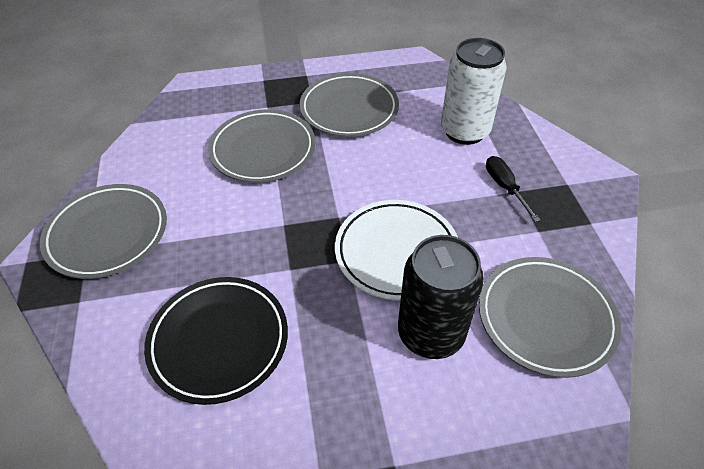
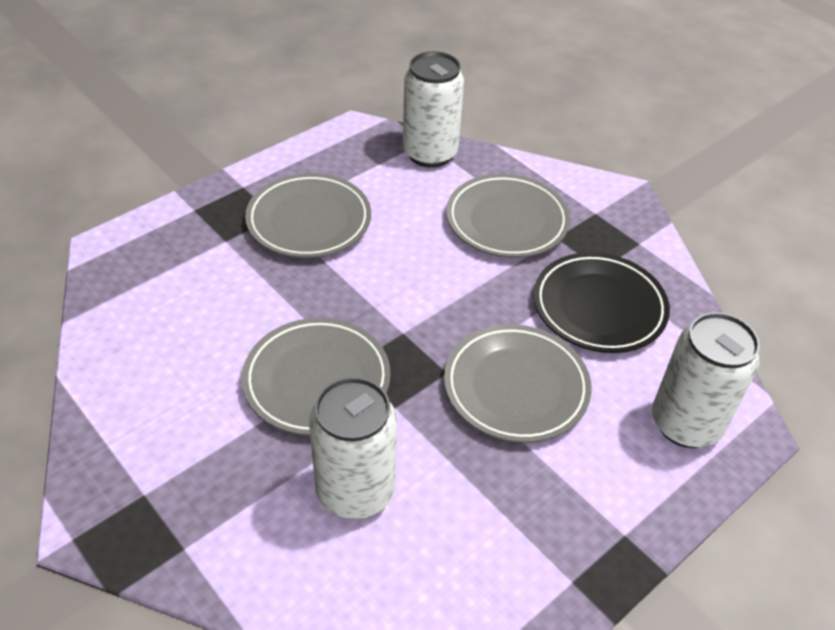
black can: [398,235,484,359] = 1 -> none = 0
black screwdriver: [486,156,540,222] = 1 -> none = 0
white can: [441,38,507,145] = 1 -> [309,377,397,519] [403,51,464,168] [652,312,760,448] = 3
white plate: [335,200,458,300] = 1 -> none = 0

